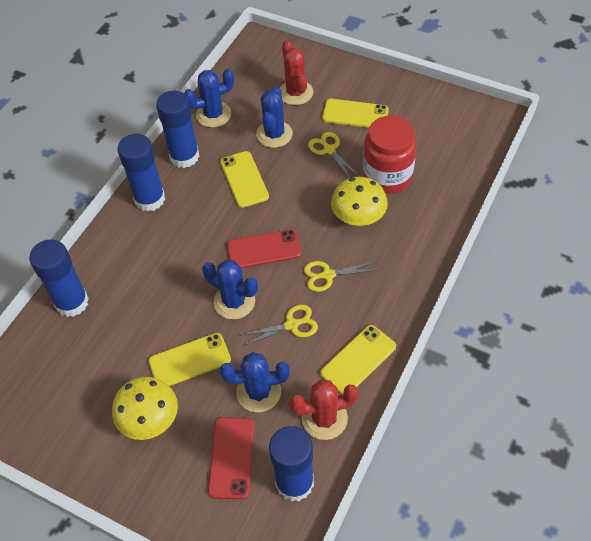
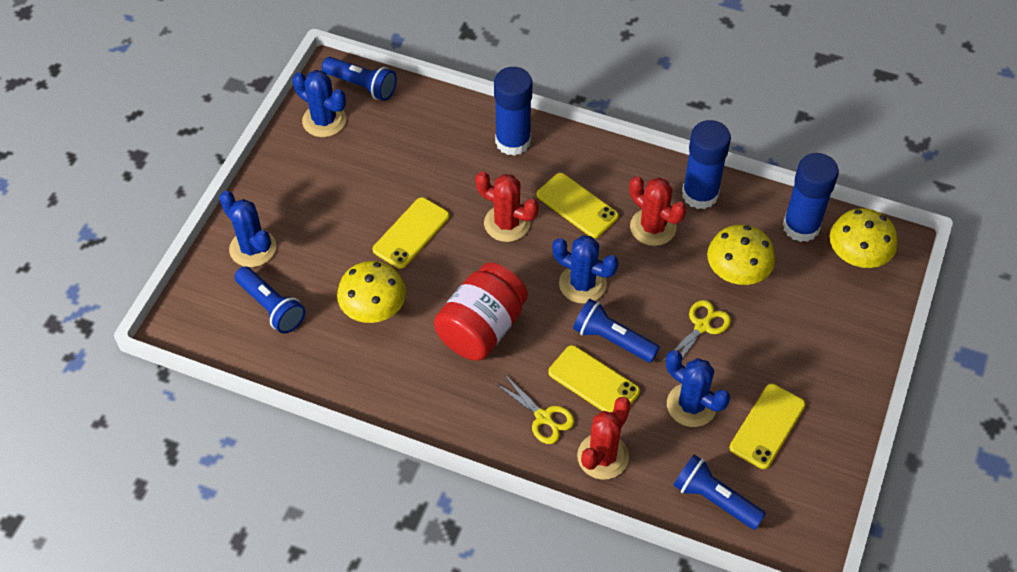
blue flashlight: none = 0 -> [235,266,306,334] [322,57,397,101] [573,299,660,363] [673,454,766,530] = 4
blue glue stick: [29,239,89,317] [118,134,165,211] [156,91,199,168] [269,426,314,502] = 4 -> [494,67,533,156] [682,120,731,209] [783,153,839,242] = 3
red cactus: [280,40,313,105] [289,380,358,440] = 2 -> [475,171,539,242] [577,397,631,480] [629,176,686,246] = 3
red phone: [208,417,254,499] [227,229,301,269] = 2 -> none = 0
yellow mushroom: [112,377,178,440] [331,177,388,226] = 2 -> [337,261,406,323] [707,225,775,285] [830,208,898,268] = 3
yellow scissors: [240,305,318,346] [304,261,376,292] [308,132,360,178] = 3 -> [495,374,574,444] [663,300,731,362] = 2

